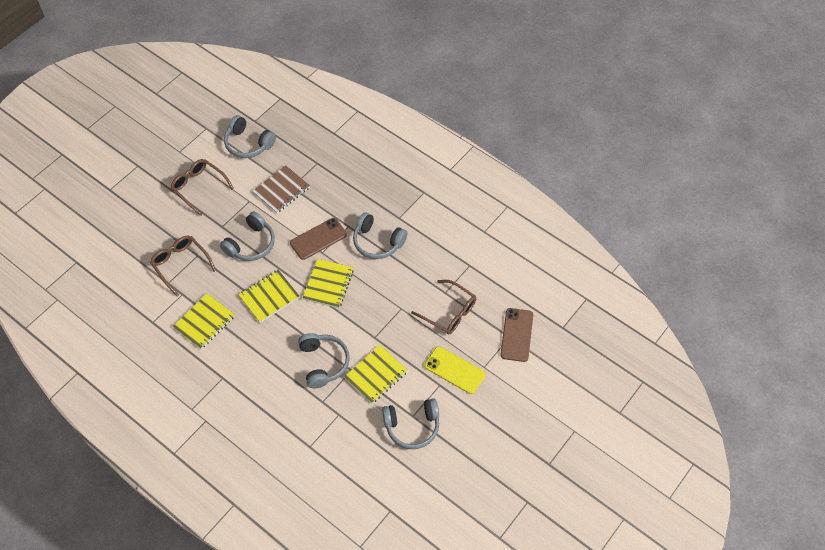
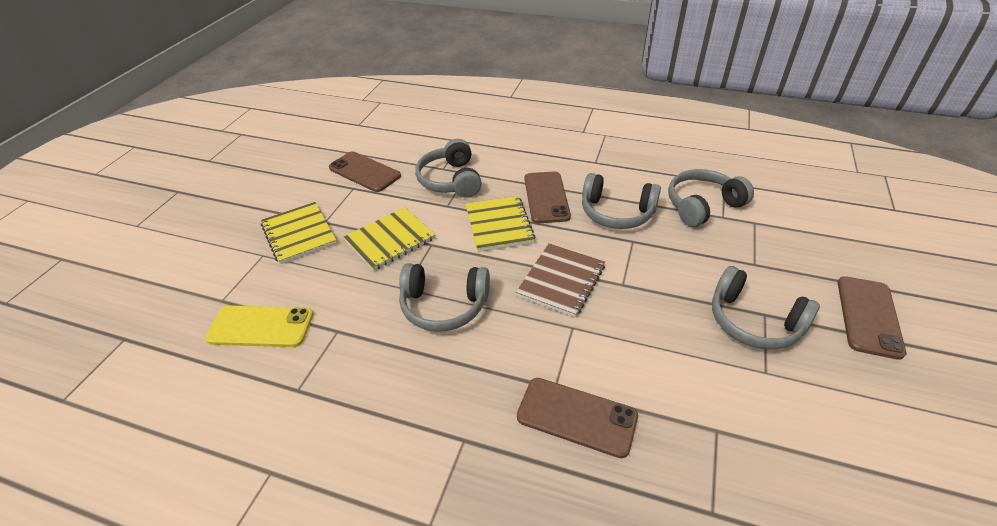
brown glasses: [150,236,216,296] [170,159,234,216] [411,280,476,334] = 3 -> none = 0
brown phone: [290,218,347,260] [500,308,533,362] = 2 -> [329,151,401,192] [517,378,638,458] [524,172,571,223] [838,276,906,360] = 4
yellow notebook: [173,294,235,349] [239,270,300,323] [303,259,354,308] [344,345,408,404] = 4 -> [261,202,337,264] [344,207,435,271] [465,196,536,252] = 3

